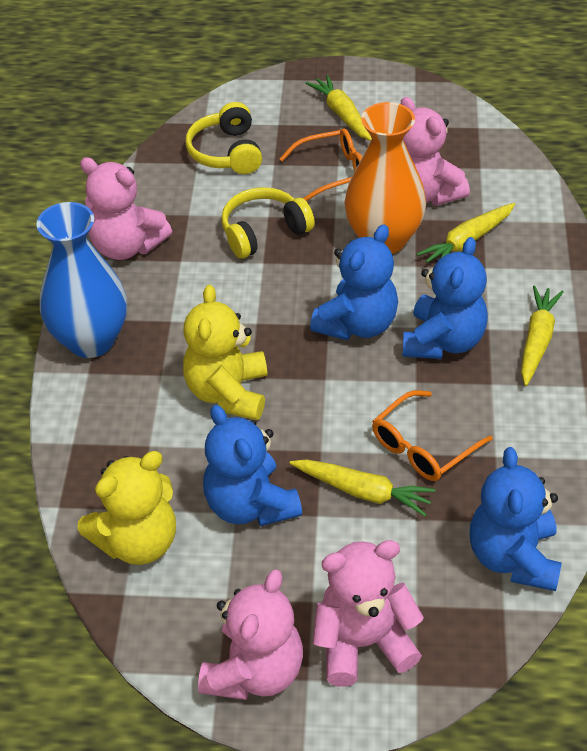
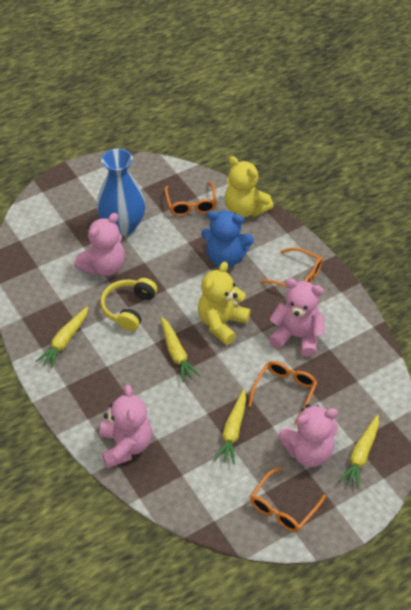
blue teddy bear: [203,405,302,526] [310,224,398,340] [403,237,488,359] [469,447,562,591] = 4 -> [201,211,254,268] = 1
orange glasses: [279,128,362,201] [372,390,493,481] = 2 -> [165,181,217,216] [248,361,317,425] [250,467,326,532] [261,247,323,287] = 4
orange vase: [345,102,426,254] = 1 -> none = 0
yellow headphones: [186,102,262,174] [221,187,315,259] = 2 -> [100,278,157,331] = 1

